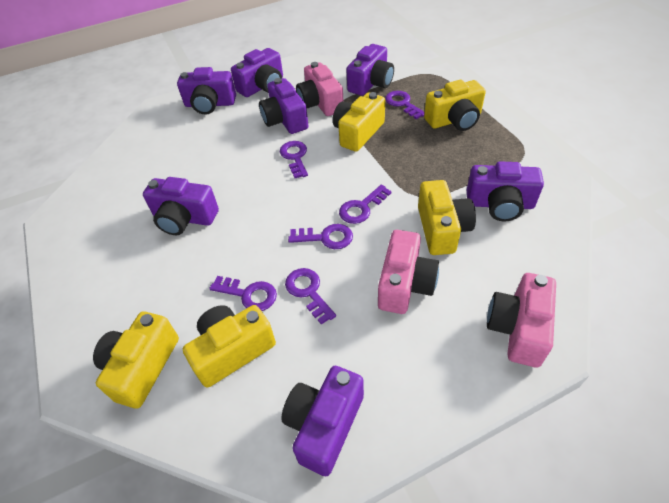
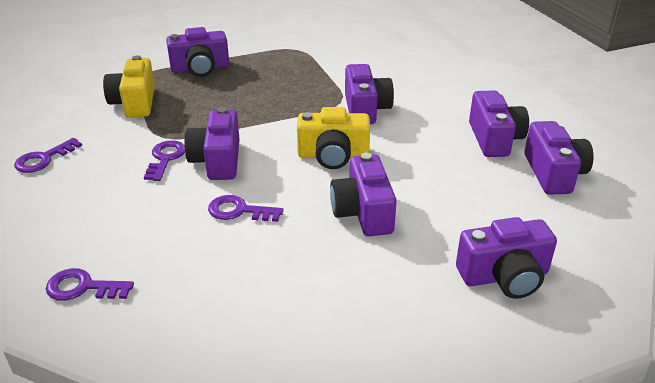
pink camera: [296,62,343,116] [378,230,439,314] [487,273,556,368] = 3 -> none = 0
purple key: [209,276,277,311] [280,141,308,178] [285,268,336,325] [288,224,353,249] [339,185,392,224] [385,91,425,119] = 6 -> [14,138,82,173] [46,268,134,301] [144,140,185,181] [208,195,284,222] = 4
yellow camera: [93,311,179,409] [183,305,276,388] [333,92,385,152] [418,180,476,255] [424,80,486,131] = 5 -> [103,55,155,118] [297,107,370,169] = 2

